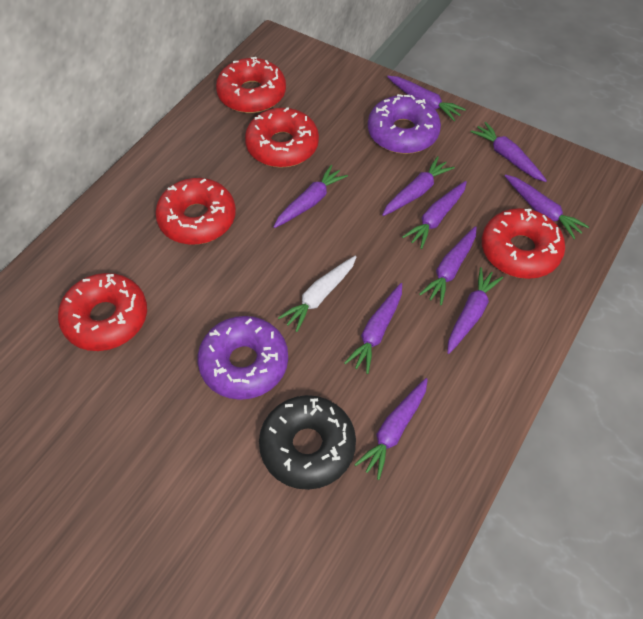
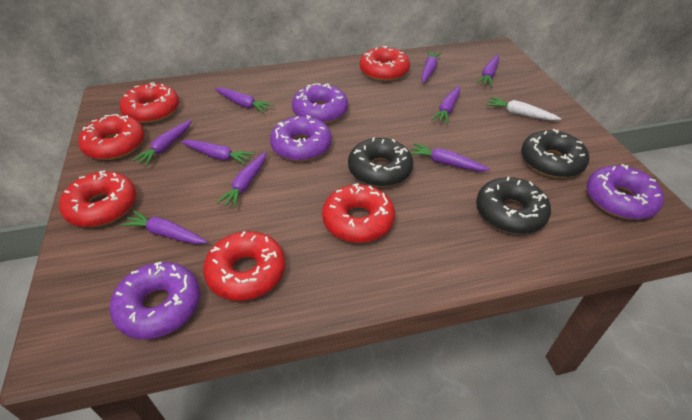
black donut: [259,395,356,490] = 1 -> [348,137,413,187] [476,177,551,234] [521,129,589,178] = 3
purple carrot: [273,165,348,228] [344,283,402,374] [354,378,428,480] [382,156,455,216] [387,76,466,121] [402,181,467,249] [419,226,477,305] [447,267,503,354] [470,122,547,182] [505,175,589,239] = 10 -> [121,211,208,244] [132,120,192,166] [181,140,254,165] [215,88,273,113] [216,152,266,208] [410,143,490,171] [421,51,441,83] [431,86,460,124] [477,55,499,87] = 9
purple donut: [198,316,288,400] [368,94,441,154] = 2 -> [109,262,200,340] [270,115,332,161] [292,83,348,124] [586,164,664,220] = 4
red donut: [58,273,147,351] [155,178,236,245] [216,57,286,113] [245,107,319,168] [482,208,565,279] = 5 -> [59,170,136,227] [78,114,145,160] [120,82,179,123] [203,231,285,301] [322,183,395,243] [360,46,410,81] = 6

